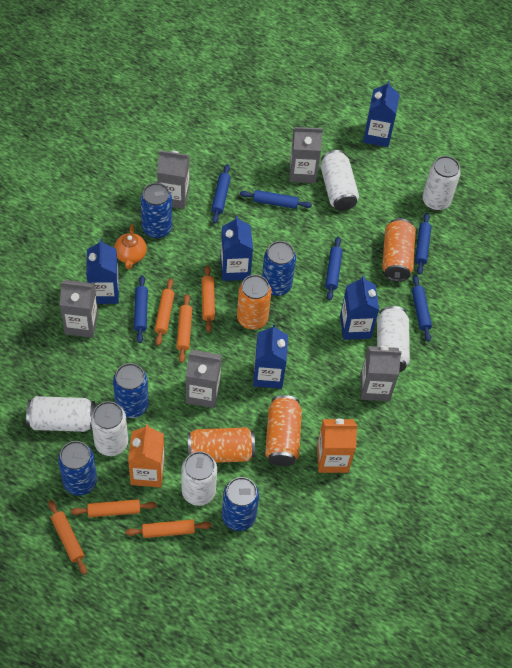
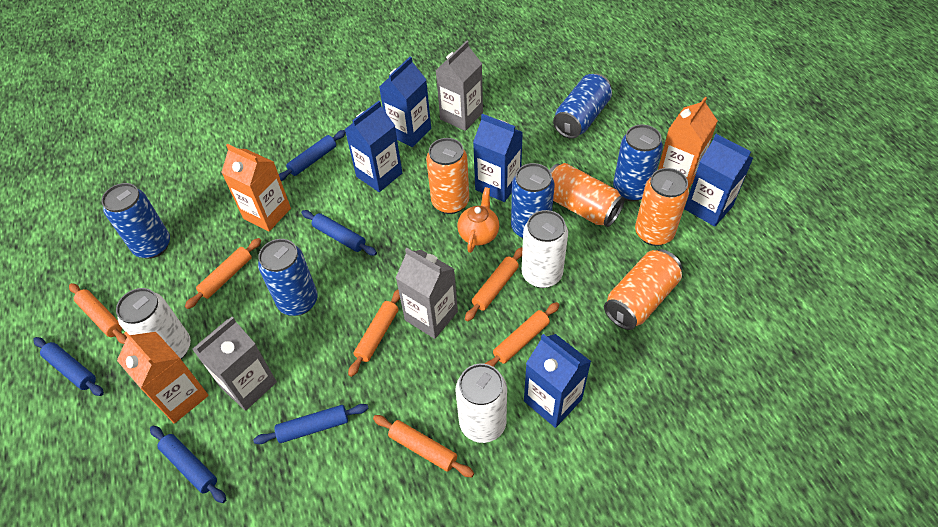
blue rolling pin: [134,275,148,343] [211,164,231,223] [240,190,312,209] [325,237,343,300] [412,275,432,342] [415,213,431,275] = 6 -> [33,337,104,396] [150,426,226,503] [253,404,369,444] [279,130,346,181] [301,210,377,256] = 5
grey carton: [60,280,98,338] [157,150,190,209] [186,350,222,408] [290,127,323,183] [361,346,402,401] = 5 -> [192,317,277,411] [396,248,458,339] [435,41,483,131] = 3
orange carton: [128,424,164,487] [317,419,358,473] = 2 -> [117,332,209,423] [221,144,291,231] [658,97,718,188] = 3
white can: [26,396,95,432] [91,401,128,456] [182,451,217,506] [321,150,359,211] [377,306,410,372] [422,156,461,211] = 6 -> [116,288,191,359] [455,363,507,443] [522,210,568,288] = 3

